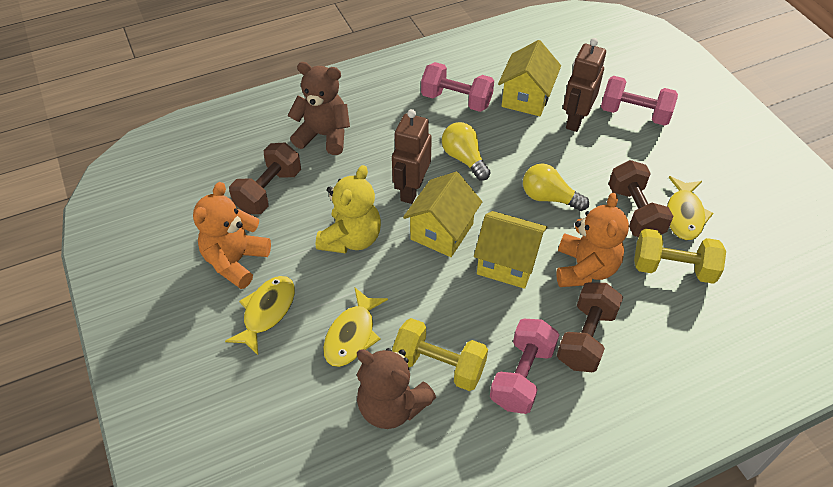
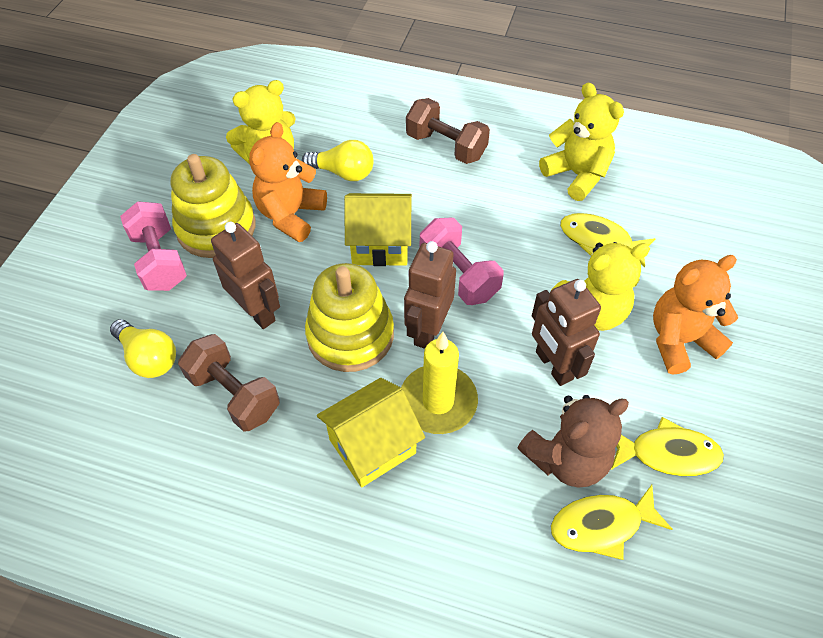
brown dumbbell: [229,143,301,214] [557,282,623,372] [609,160,673,237] = 3 -> [178,334,280,432] [406,98,490,164] = 2
brown robot: [392,109,432,204] [563,38,606,132] = 2 -> [211,222,280,329] [404,241,456,349] [532,279,601,386] = 3
brown teddy bear: [288,62,350,155] [357,348,436,429] = 2 -> [517,395,629,487] = 1
pink dumbbell: [421,62,494,112] [490,319,559,414] [601,76,678,126] = 3 -> [120,201,187,291] [420,218,504,305] = 2
yellow candle: none = 0 -> [401,332,478,434] = 1
yellow dumbbell: [392,318,488,391] [634,228,726,284] = 2 -> none = 0
yellow house: [403,172,482,257] [474,211,547,289] [498,40,561,116] = 3 -> [317,378,425,487] [344,193,412,266] = 2
yellow stacking toy: none = 0 -> [171,154,255,258] [305,263,394,372] = 2
yellow teddy bear: [316,165,381,254] = 1 -> [226,80,295,164] [539,82,624,201] [552,242,650,331] = 3

